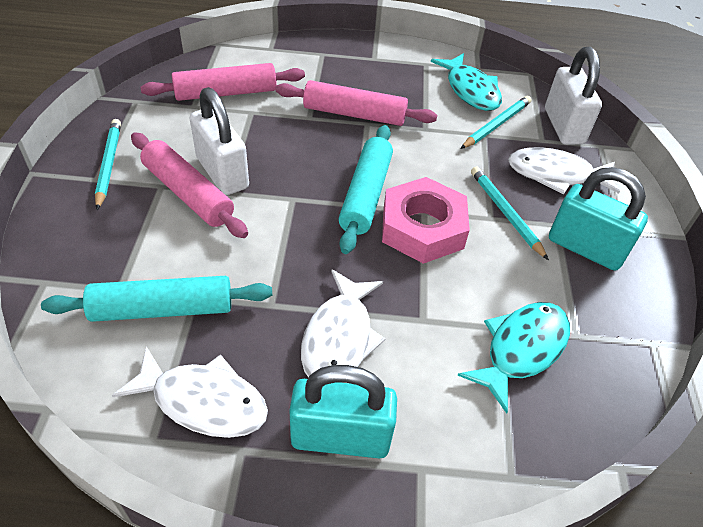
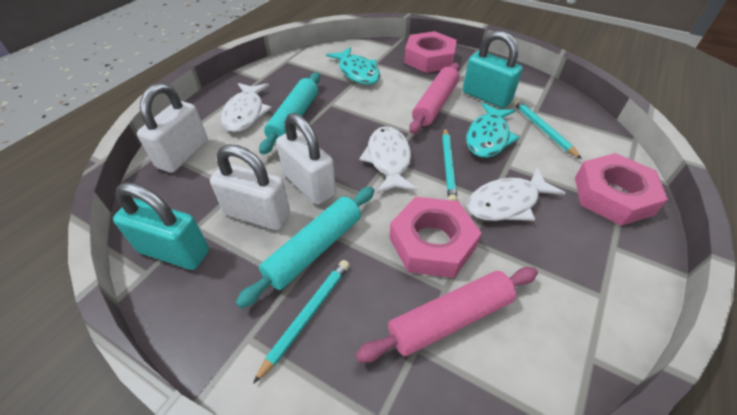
pink nut: [382,177,470,264] = 1 -> [390,197,481,278] [404,31,457,73] [575,153,668,226] = 3
pink rolling pin: [131,133,248,238] [141,63,305,101] [275,80,437,126] = 3 -> [355,267,538,363] [409,63,460,134] = 2
white padlock: [190,87,249,195] [545,47,602,145] = 2 -> [137,83,208,173] [210,144,290,230] [276,113,336,205] = 3

